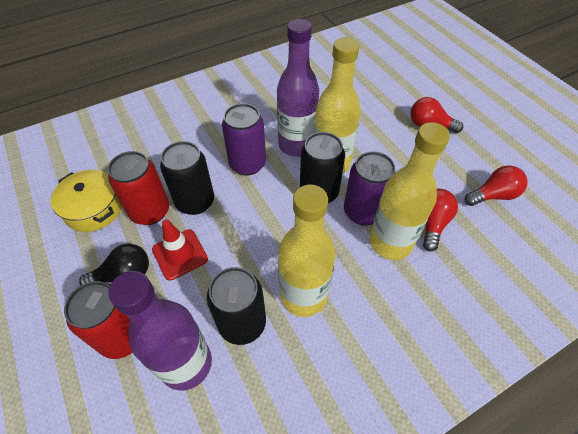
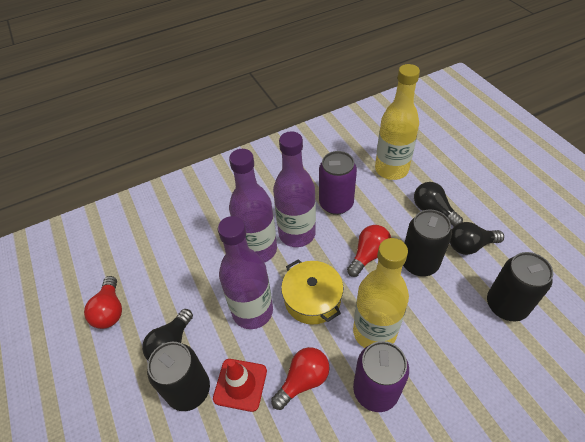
black light bulb: [79,244,149,286] = 1 -> [142,309,193,360] [414,182,463,227] [450,222,504,255] = 3
purple bottle: [108,271,212,391] [277,19,319,157] = 2 -> [218,216,273,329] [229,149,277,262] [273,131,316,247] = 3
red can: [64,281,133,359] [108,151,169,225] = 2 -> none = 0
yellow bottle: [278,185,336,317] [314,37,361,174] [369,122,450,260] = 3 -> [353,238,409,348] [375,64,420,180] = 2

